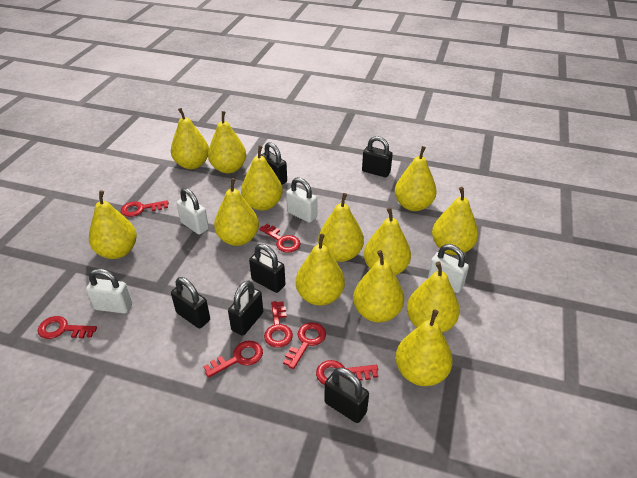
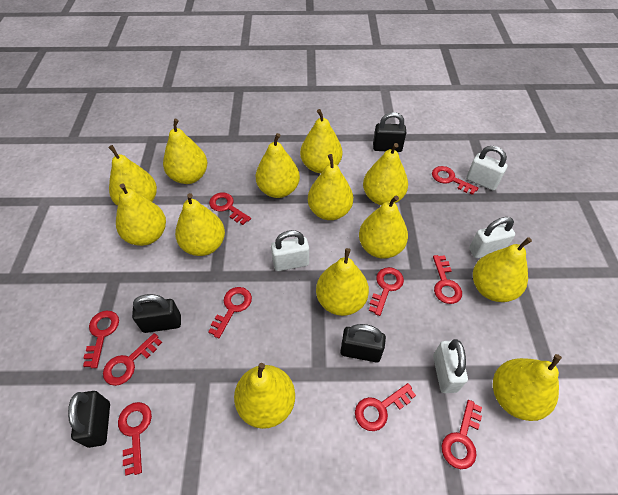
black padlock: [171,277,210,328] [228,280,263,336] [249,244,286,293] [261,142,287,185] [325,367,369,423] [362,136,393,177] = 6 -> [68,391,110,448] [132,294,181,333] [340,324,386,362] [373,112,406,152] = 4
red key: [38,316,97,339] [121,200,169,217] [204,341,263,378] [259,224,301,253] [264,301,293,348] [283,322,326,369] [316,360,378,385] = 7 -> [83,310,119,368] [103,333,162,386] [118,402,152,476] [208,287,252,339] [209,193,251,225] [355,383,416,431] [369,267,404,316] [432,166,479,195] [433,255,462,304] [442,400,482,469] = 10

